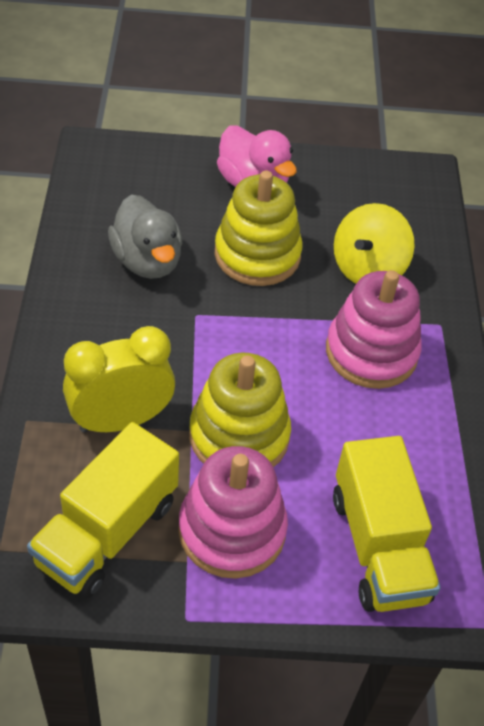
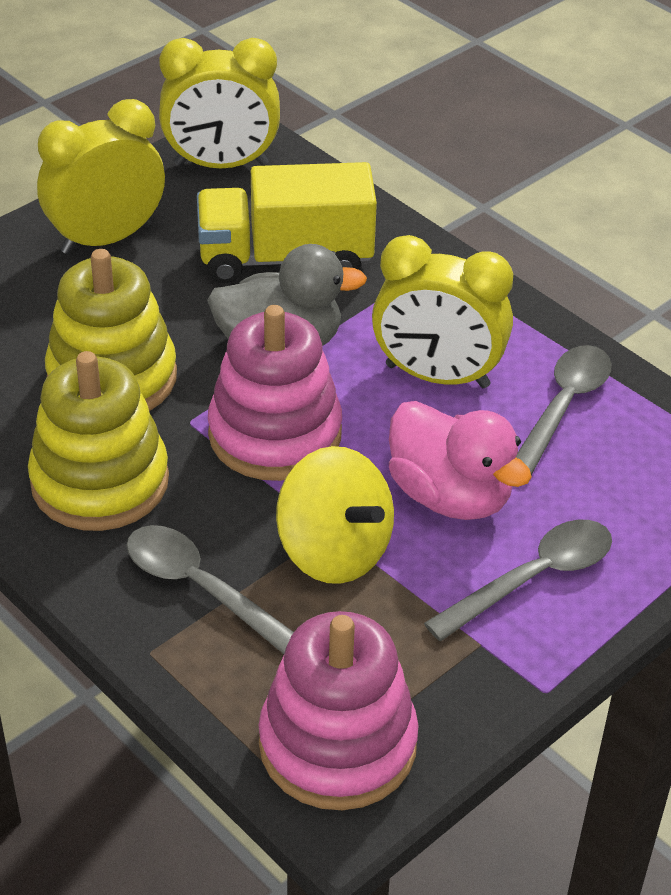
grey spoon: none = 0 -> [126,525,294,654] [424,520,612,641] [516,345,611,475] = 3
yellow clock: [63,326,175,433] = 1 -> [37,99,165,254] [159,38,280,168] [372,235,513,388] = 3
yellow truck: [27,422,179,599] [333,436,441,612] = 2 -> [197,162,377,283] = 1

